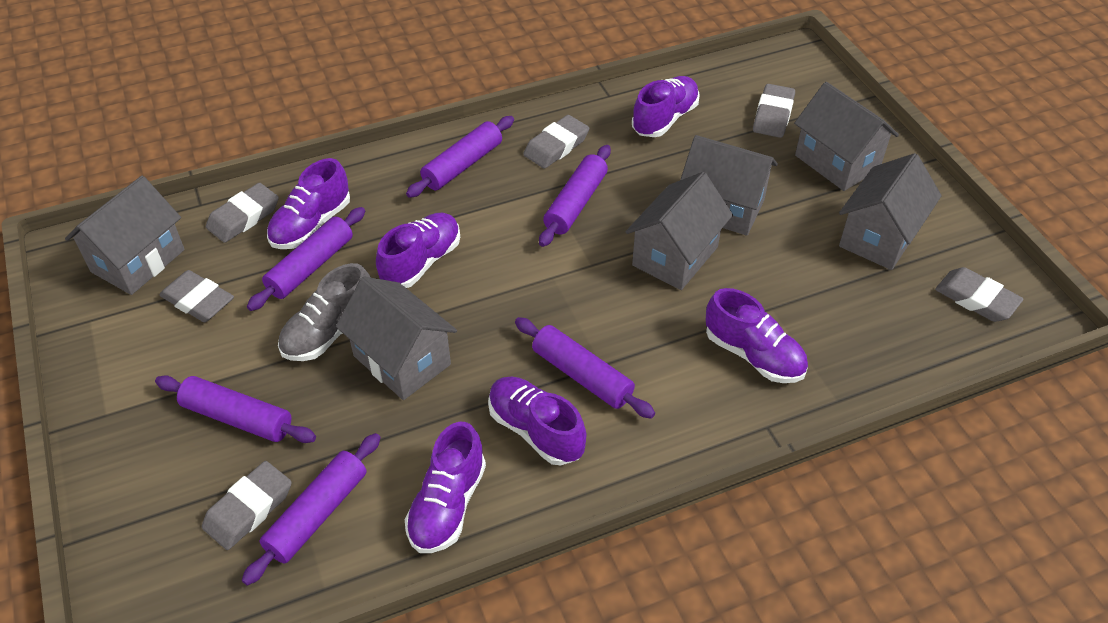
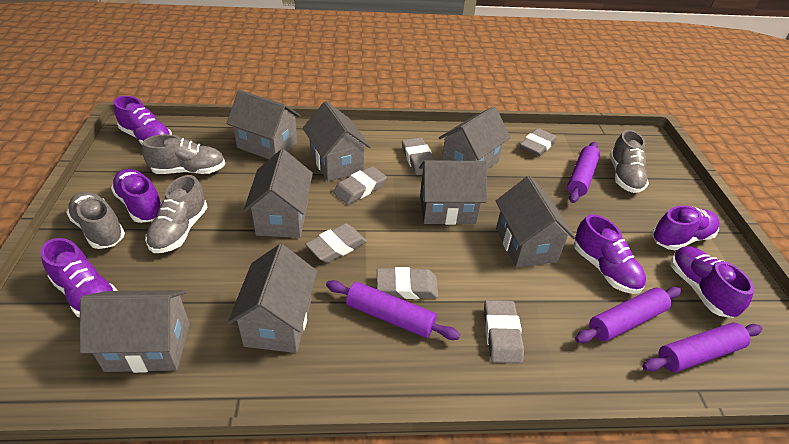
grey house: [65,176,185,295] [336,277,457,400] [625,172,733,290] [680,135,778,236] [794,82,899,191] [839,153,942,270] = 6 -> [80,290,190,373] [226,90,301,159] [228,244,317,353] [244,149,313,238] [303,101,371,181] [419,160,487,225] [439,106,511,170] [496,176,575,268] = 8
grey shoe: [278,263,371,361] = 1 -> [66,192,125,249] [142,134,225,174] [145,175,208,253] [610,130,649,193] = 4
purple rolling pin: [155,375,316,443] [242,433,380,586] [247,207,365,311] [406,116,514,198] [515,317,655,419] [539,145,611,247] = 6 -> [326,280,460,340] [567,142,600,203] [575,287,681,343] [642,323,762,372] = 4

